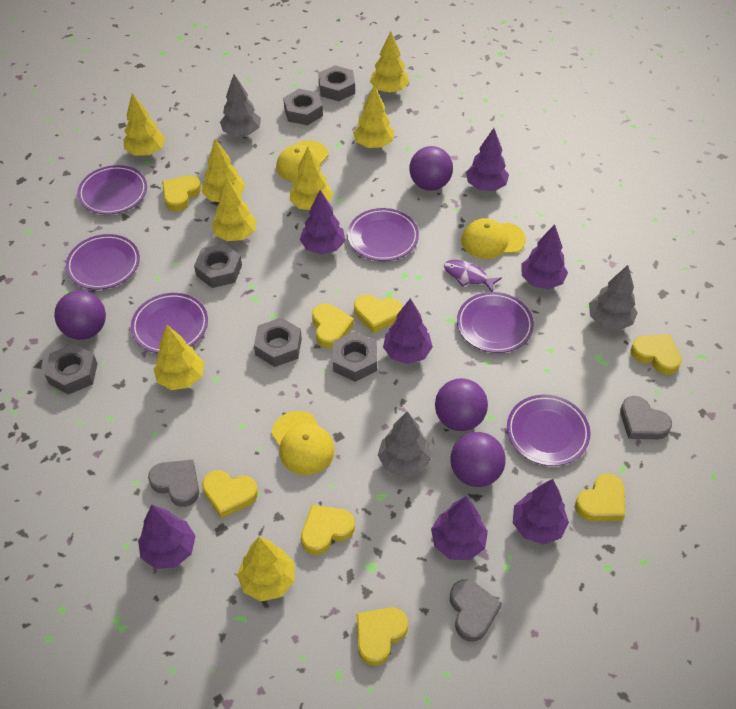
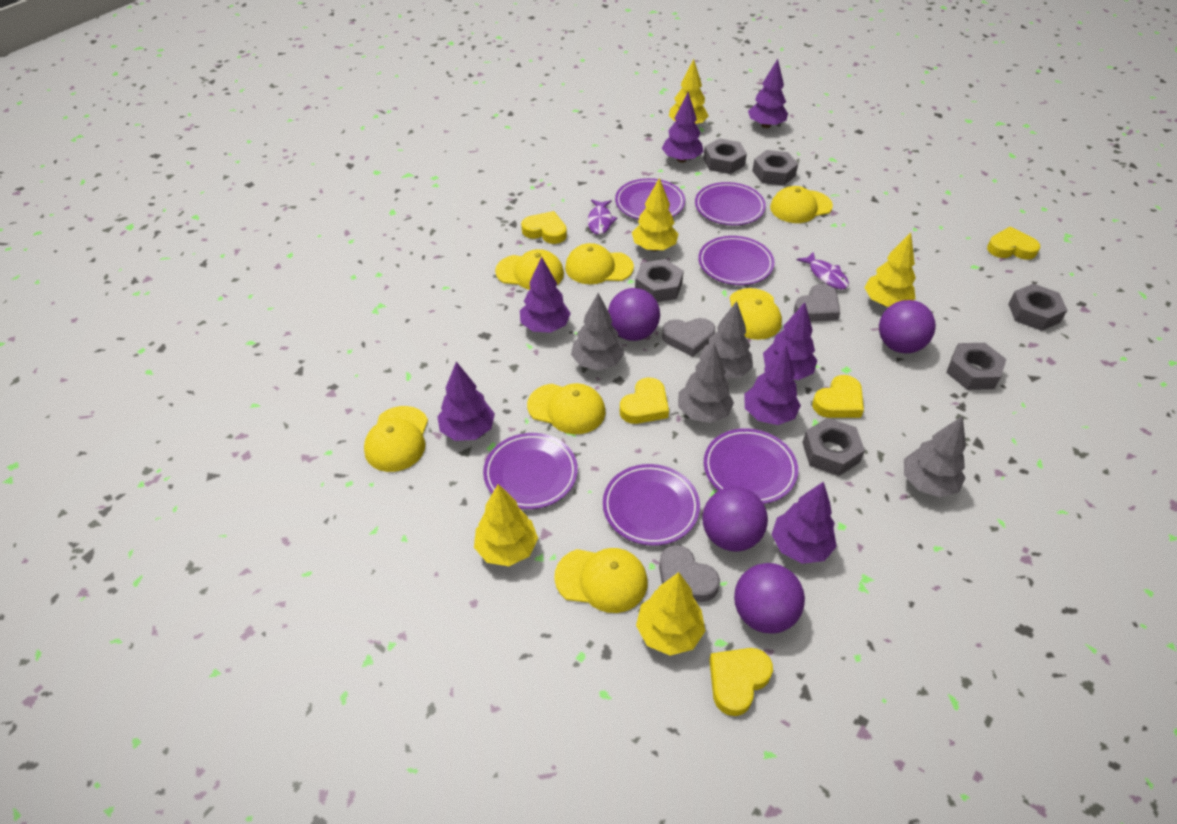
grey tree: [220,74,261,136] [378,411,431,477] [589,265,638,330] = 3 -> [571,293,625,371] [678,343,734,423] [699,301,753,379] [904,416,966,498] = 4
purple fish: [444,260,502,292] = 1 -> [588,200,617,235] [796,252,849,290] = 2
yellow cap: [271,411,335,475] [276,140,329,182] [461,218,526,259] = 3 -> [364,406,428,472] [495,249,564,290] [527,383,605,434] [554,548,647,613] [565,243,634,284] [730,288,782,340] [770,186,833,223] = 7
yellow heart: [162,175,201,211] [202,470,258,518] [301,505,355,555] [312,304,354,348] [354,295,402,333] [357,607,408,666] [575,473,625,521] [631,334,682,375] = 8 -> [521,211,567,244] [620,378,669,424] [709,648,773,716] [812,375,864,418] [987,227,1040,260] = 5
yellow tree: [123,93,165,156] [154,325,204,390] [202,139,245,202] [212,177,257,241] [237,537,295,601] [290,147,333,210] [353,86,394,148] [370,31,409,93] = 8 -> [474,484,538,566] [632,178,678,251] [636,572,705,656] [669,59,709,124] [864,233,916,307] = 5

